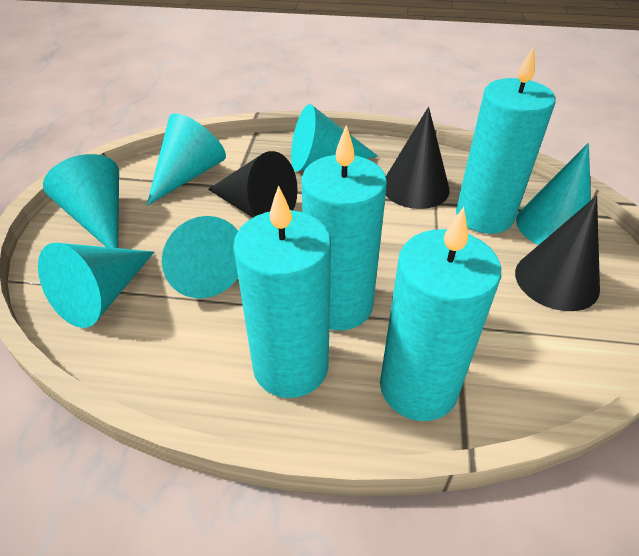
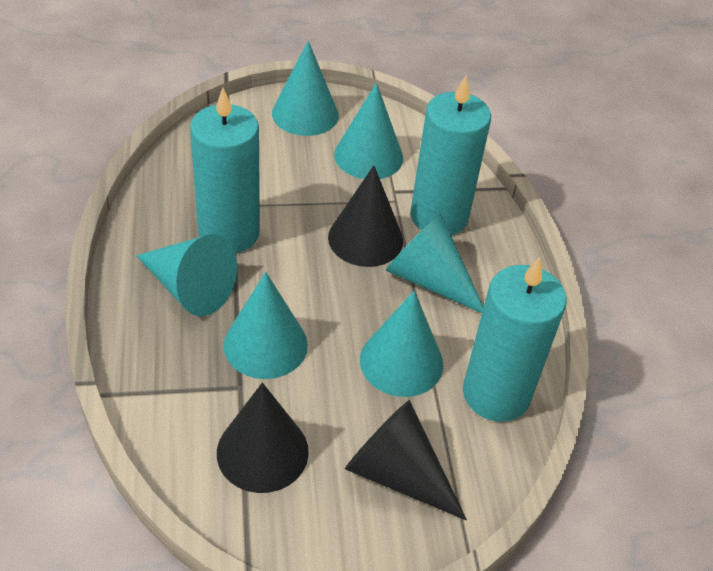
turquoise candle: [233,185,331,398] [301,125,387,330] [380,207,501,421] [456,46,556,234] = 4 -> [190,88,260,253] [410,76,491,236] [463,257,567,422] = 3

